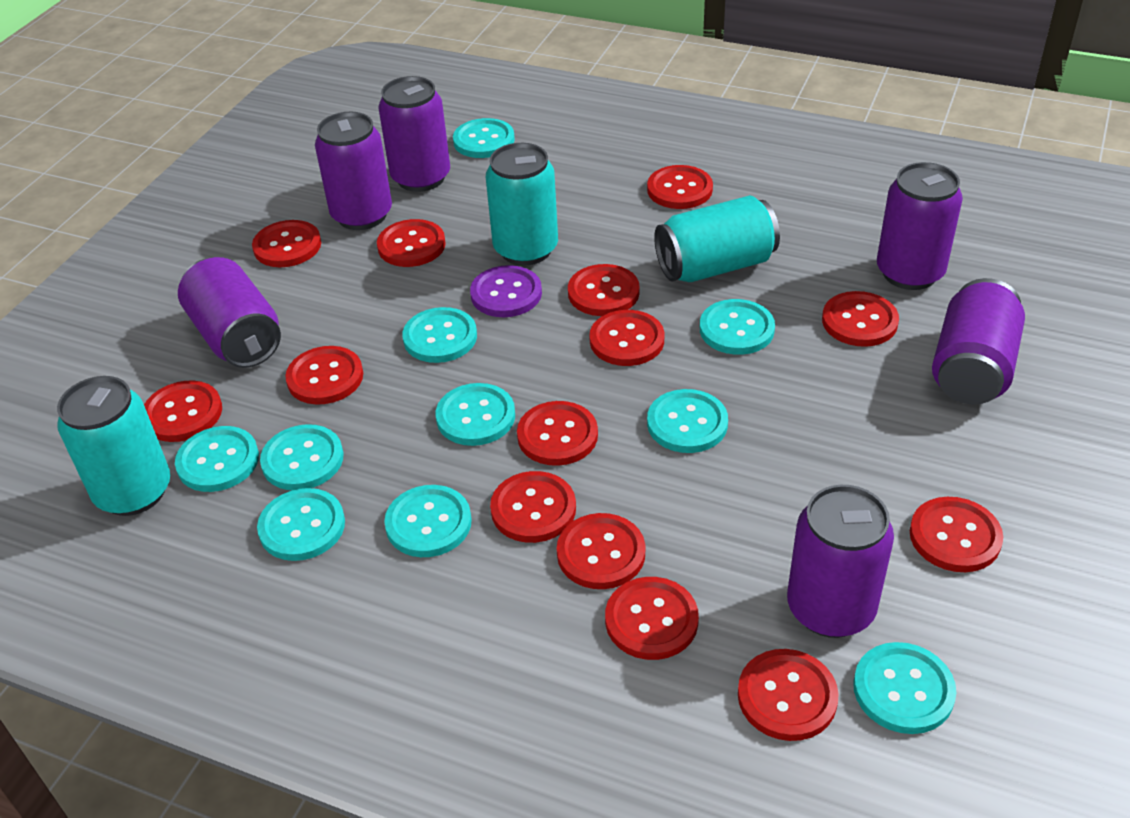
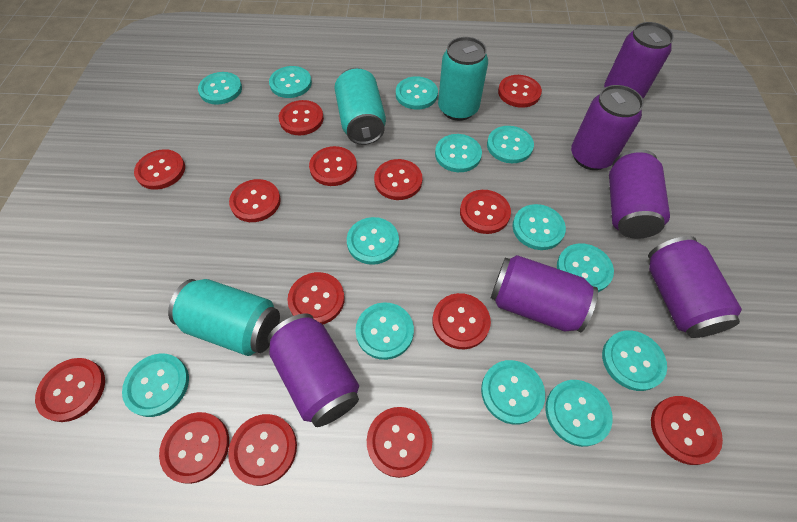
purple button: [470,265,542,317] = 1 -> none = 0
turquoise button: [175,426,259,492] [257,488,345,561] [260,424,343,490] [384,485,472,557] [402,307,477,363] [436,383,515,446] [453,118,515,158] [647,389,728,453] [700,299,775,355] [853,642,956,734] = 10 -> [122,353,189,417] [198,72,242,105] [269,66,312,98] [347,217,399,265] [356,303,414,360] [396,76,438,109] [435,134,482,172] [481,360,545,425] [487,126,534,163] [513,204,566,250] [545,380,613,447] [557,243,614,292] [602,331,667,391] = 13

